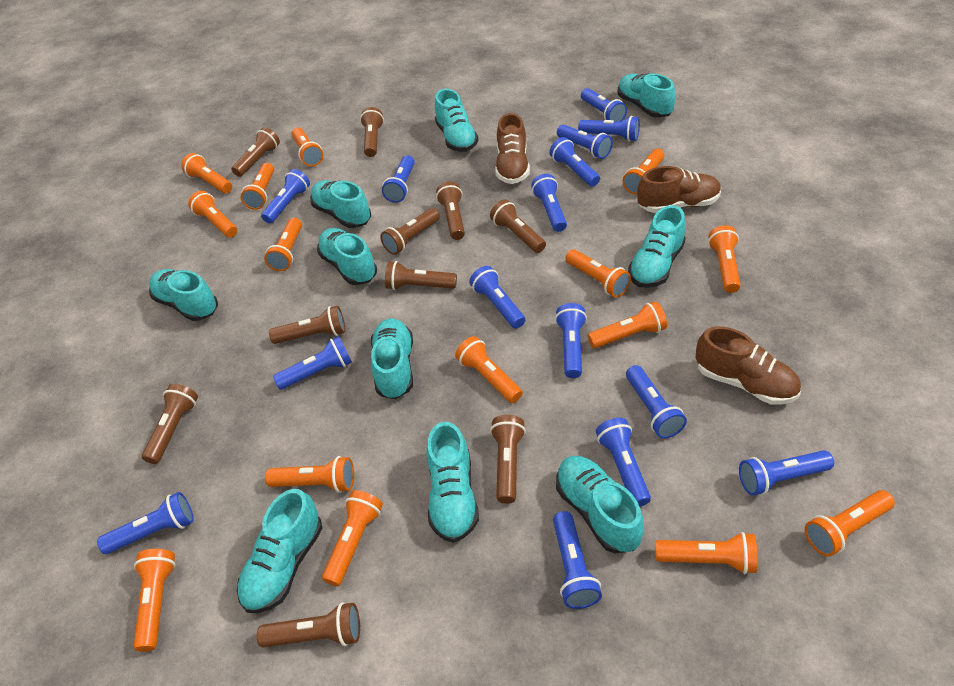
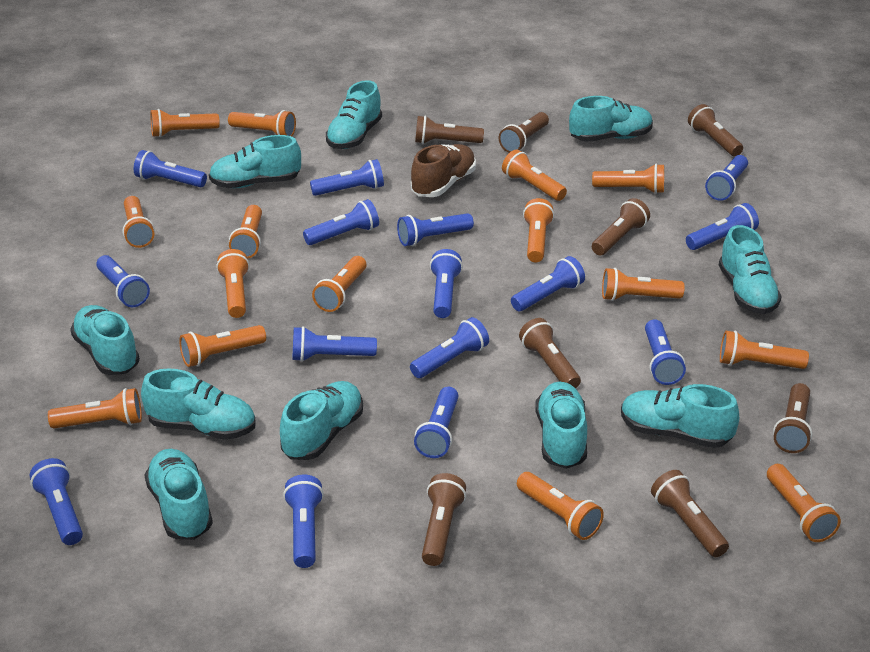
brown flashlight: [142,384,198,464] [231,127,280,177] [257,602,360,648] [269,306,345,344] [360,107,384,157] [380,208,440,255] [385,261,457,290] [436,182,465,240] [490,199,546,253] [490,415,526,504] = 10 -> [415,116,484,144] [422,473,466,566] [499,112,549,153] [519,318,581,389] [592,198,650,255] [651,470,729,557] [688,104,743,156] [773,383,812,453] = 8
brown shoe: [495,113,530,184] [637,166,721,213] [696,326,801,405] = 3 -> [411,144,476,197] = 1

